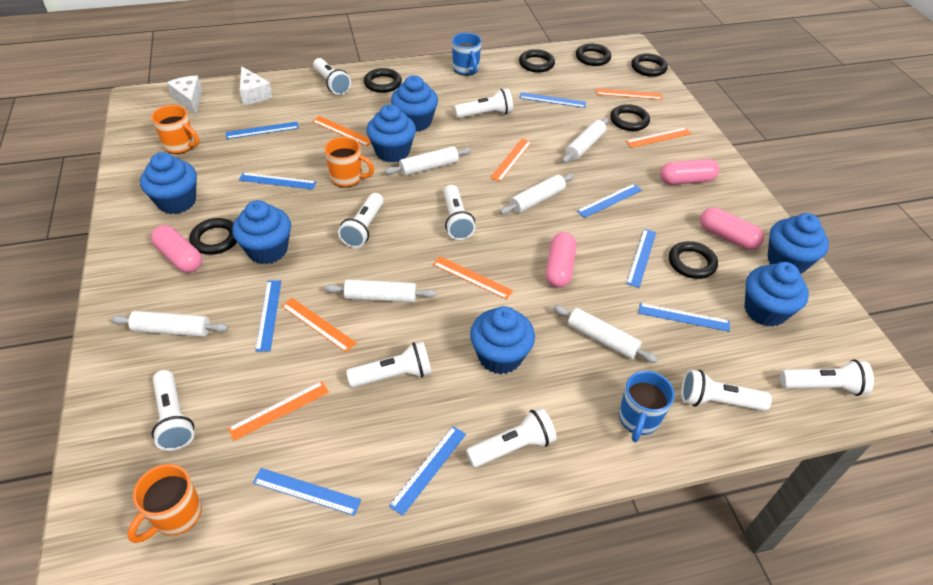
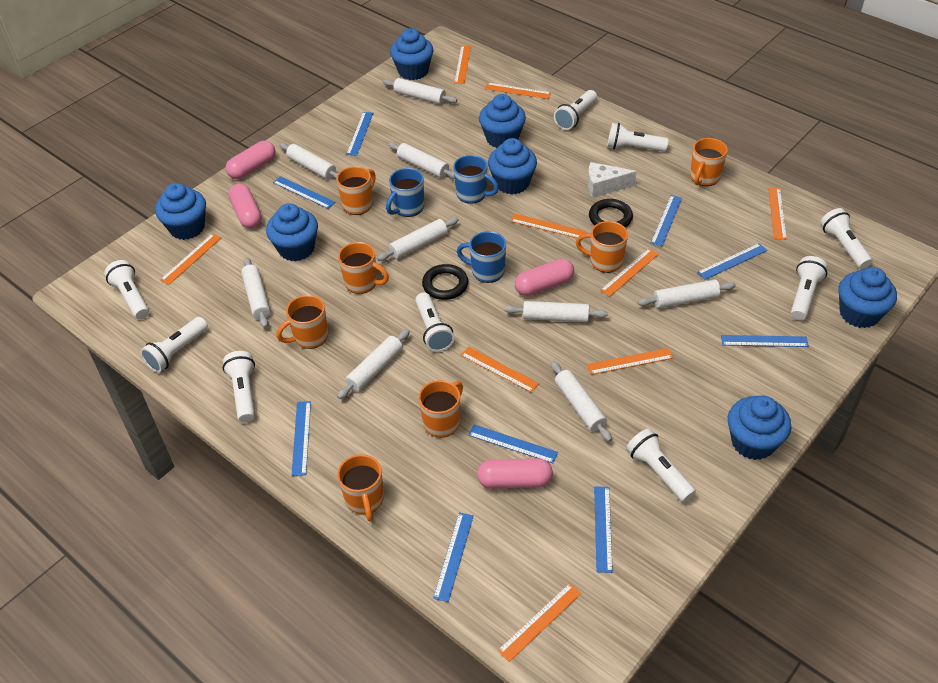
black ring: [189,218,237,255] [364,68,402,93] [519,49,555,73] [576,44,611,66] [610,104,650,131] [631,53,668,77] [669,241,718,279] = 7 -> [422,264,468,300] [589,199,633,228] = 2
blue mug: [452,33,482,76] [619,371,675,442] = 2 -> [386,168,424,217] [453,155,499,204] [457,231,506,283] = 3
orange mug: [128,464,202,543] [151,105,199,154] [324,137,374,187] = 3 -> [276,295,328,349] [336,166,376,215] [337,454,384,521] [338,242,389,294] [418,380,463,438] [576,221,628,273] [690,138,728,186] = 7
orange ruler: [228,381,329,441] [282,298,356,352] [312,116,371,146] [433,256,513,299] [490,138,532,182] [596,88,662,100] [626,128,692,148] = 7 -> [160,233,221,285] [454,46,471,84] [461,347,539,393] [485,83,551,99] [498,583,582,662] [511,214,586,238] [587,348,673,375] [600,248,659,296] [768,188,787,240] = 9
white cheese: [166,75,202,115] [240,66,273,105] = 2 -> [588,162,637,198] = 1
white rolling pin: [111,311,228,337] [325,279,436,303] [385,146,472,176] [500,174,574,215] [553,305,658,363] [562,118,609,163] = 6 -> [241,257,270,328] [279,143,338,179] [337,329,410,399] [377,217,459,261] [383,78,457,104] [388,142,455,179] [505,301,608,322] [551,361,612,442] [638,280,736,308] = 9

